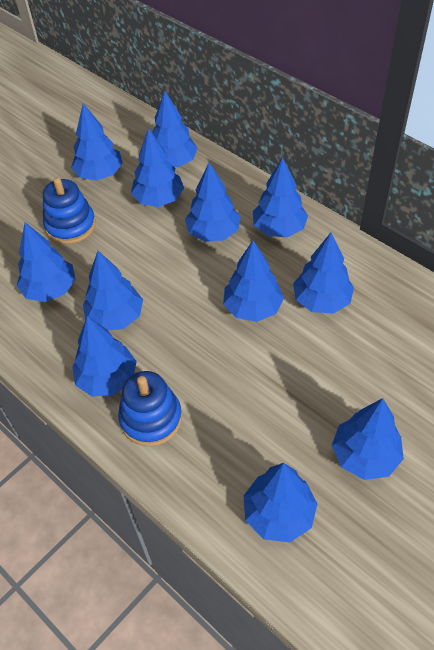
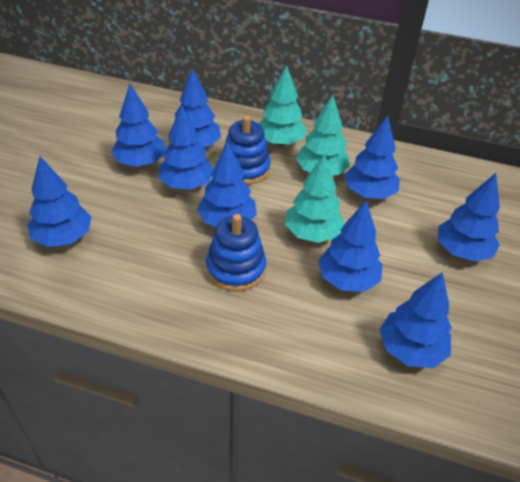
blue tree: [17,222,76,302] [71,103,123,181] [72,316,137,397] [83,251,143,330] [131,128,184,207] [152,91,198,167] [185,162,240,242] [223,240,284,322] [243,463,317,542] [253,157,308,237] [293,233,354,314] [332,398,404,480] = 12 -> [27,156,92,247] [111,84,165,167] [158,105,213,190] [175,68,221,147] [197,141,257,227] [318,201,383,292] [344,115,400,199] [380,272,452,368] [438,173,500,262] = 9
turquoise tree: none = 0 -> [258,65,307,146] [285,154,345,243] [296,95,350,175] = 3

